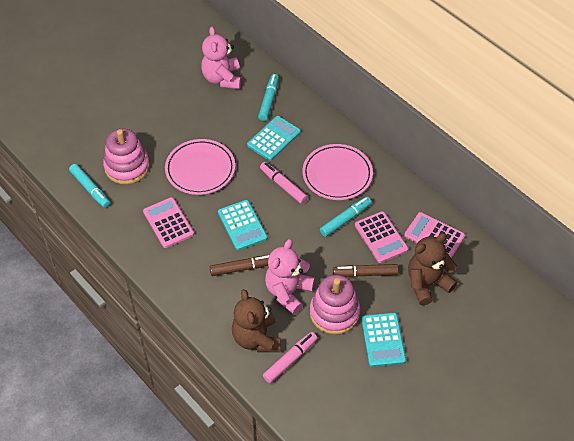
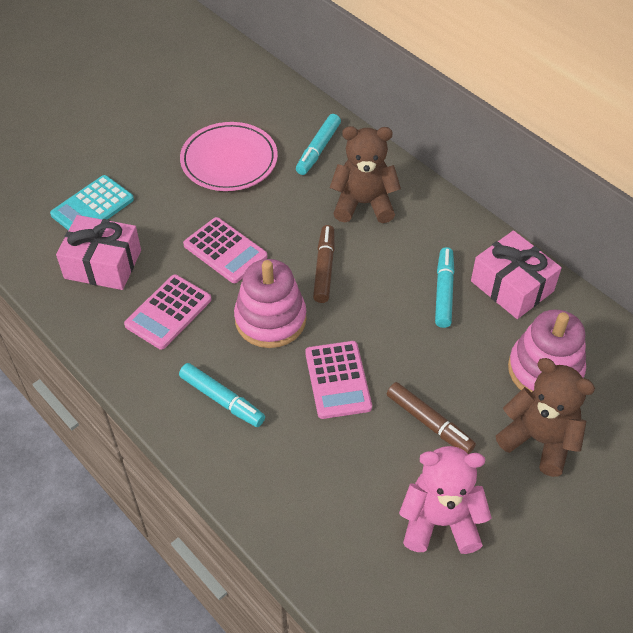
pink gift: none = 0 -> [56,215,141,290] [471,230,562,319] = 2
pink marker: [260,162,308,204] [263,332,317,383] = 2 -> none = 0
pink plate: [165,139,235,195] [302,144,373,200] = 2 -> [180,122,278,191] = 1
pink teddy bear: [201,26,241,89] [265,239,315,315] = 2 -> [399,446,492,554] = 1
turquoise calculator: [218,200,267,250] [247,116,301,161] [361,313,406,367] = 3 -> [50,175,134,231] = 1

